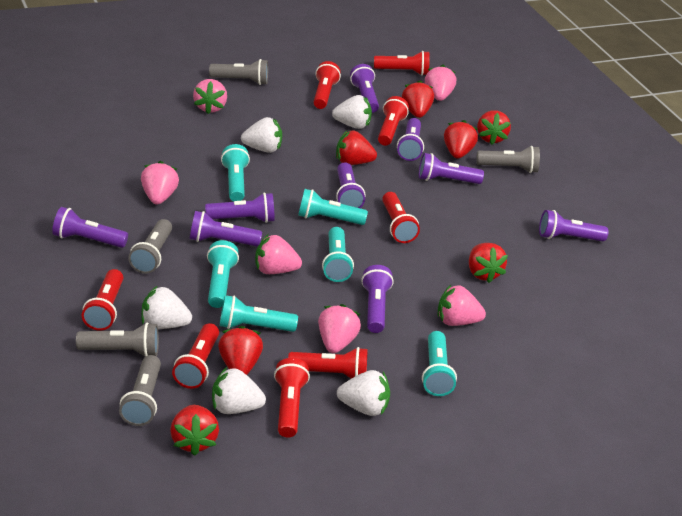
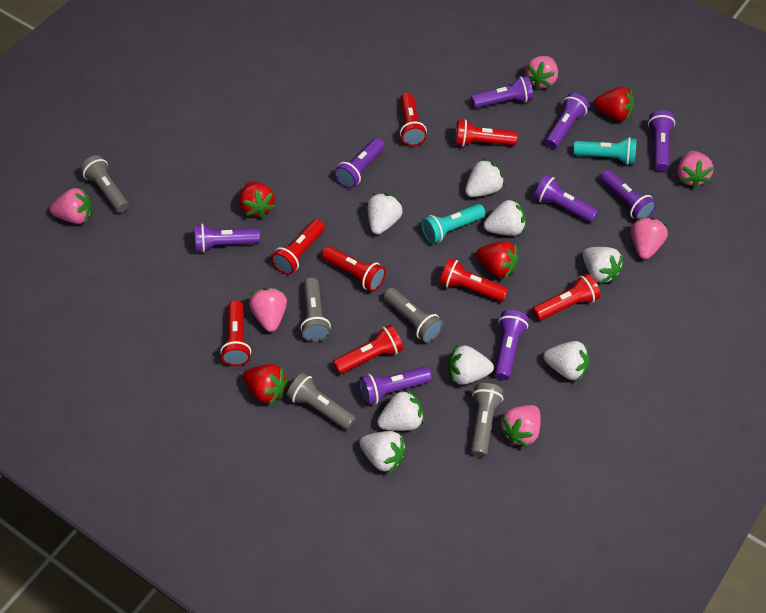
red strawberry: [170,405,219,456] [218,326,263,375] [336,131,377,165] [402,80,434,118] [444,120,478,159] [469,243,508,283] [477,110,511,145] = 7 -> [240,181,275,218] [242,364,288,404] [476,241,519,279] [594,87,634,121] = 4
turquoise flashlight: [207,240,239,308] [220,295,298,332] [221,144,250,201] [298,189,368,225] [322,227,354,282] [422,331,457,396] = 6 -> [421,204,485,244] [573,137,637,165] = 2
white strawberry: [141,286,192,329] [212,367,266,414] [241,117,282,153] [332,95,372,129] [337,370,390,416] = 5 -> [359,431,407,474] [368,193,403,235] [377,389,424,431] [448,345,494,385] [465,158,505,197] [483,199,526,236] [543,341,589,381] [583,247,623,284] = 8

